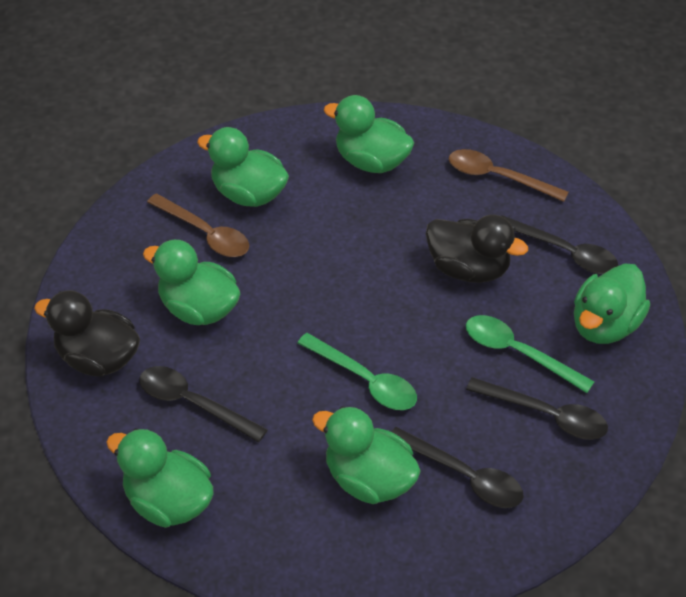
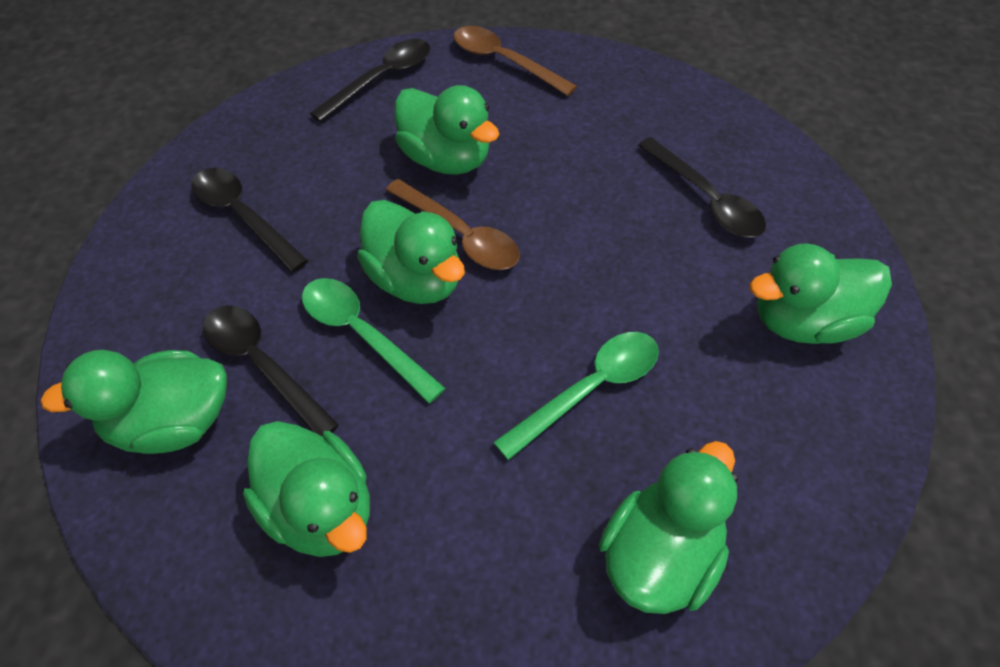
black duck: [34,290,140,376] [426,215,528,283] = 2 -> none = 0

